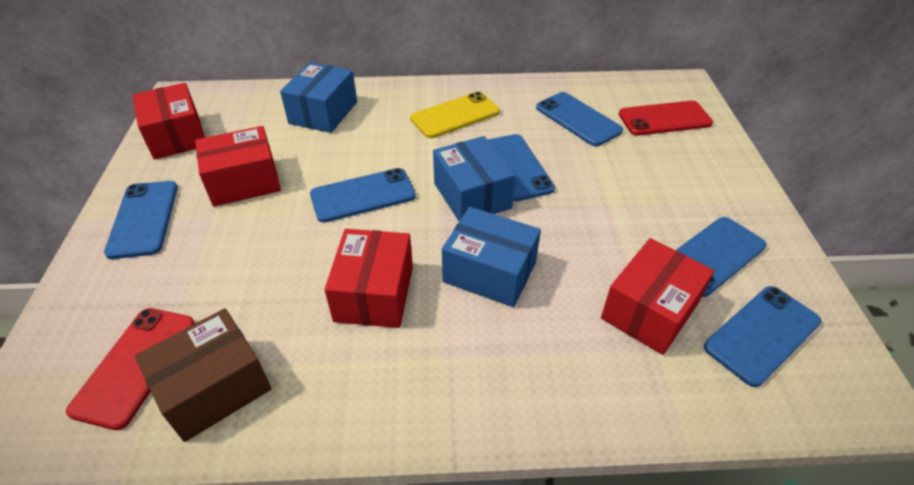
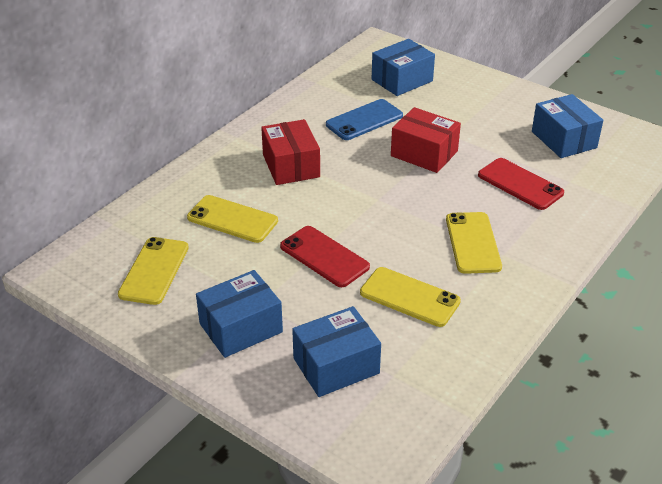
blue box: [280,62,357,133] [433,136,516,221] [442,207,541,307] = 3 -> [196,270,283,358] [292,306,381,397] [372,39,435,96] [532,94,603,158] = 4
blue phone: [104,181,178,259] [310,168,416,223] [488,134,555,201] [536,92,623,146] [675,217,767,297] [704,286,822,387] = 6 -> [326,99,403,140] = 1
brown box: [135,308,272,442] = 1 -> none = 0
red box: [132,83,205,160] [195,126,281,207] [324,229,413,328] [601,238,714,355] = 4 -> [261,119,320,185] [391,107,461,173] = 2
yellow phone: [410,92,500,138] = 1 -> [118,237,189,305] [187,195,278,243] [360,267,461,327] [446,212,502,274] = 4

